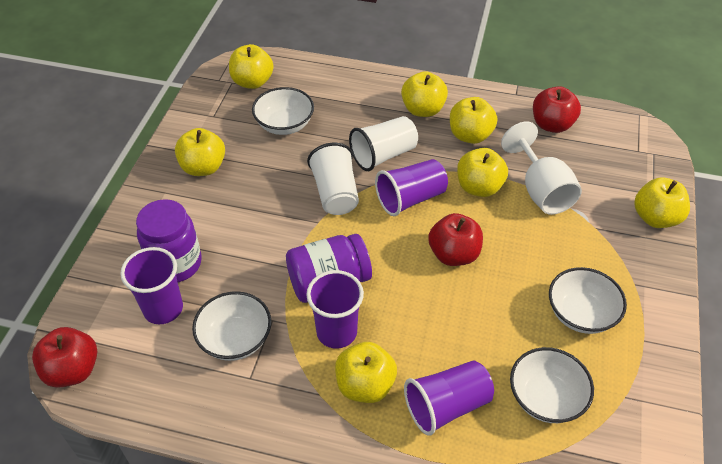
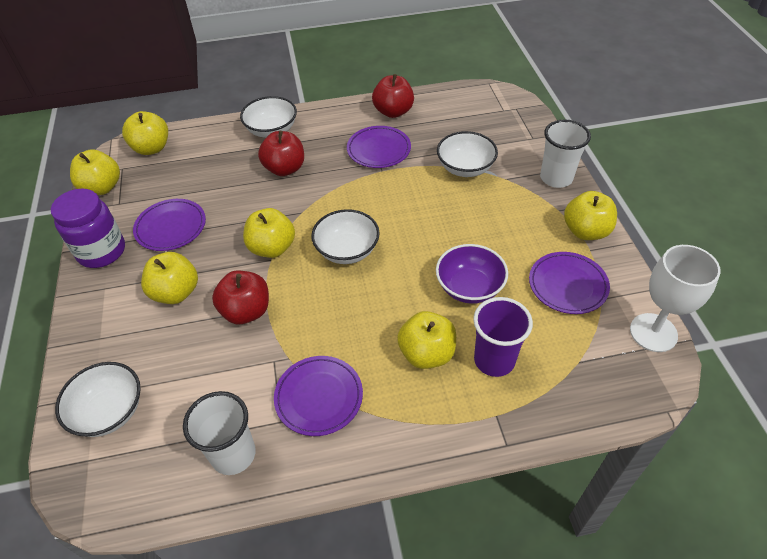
purple bowl: none = 0 -> [436,244,508,304] = 1
purple cup: [120,247,183,324] [306,270,364,349] [375,159,448,216] [404,360,494,436] = 4 -> [473,297,533,377] = 1
purple jar: [136,199,202,282] [286,234,372,303] = 2 -> [51,189,125,268] = 1
purple plate: none = 0 -> [133,199,206,251] [274,356,363,436] [347,126,411,168] [529,252,610,314] = 4
yellow apple: [175,128,225,176] [229,44,274,89] [335,342,397,403] [401,71,448,117] [450,97,497,144] [457,148,508,197] [634,177,690,228] = 7 -> [70,149,120,195] [122,111,168,155] [141,252,198,304] [243,208,295,258] [397,311,456,369] [564,191,617,240] = 6

